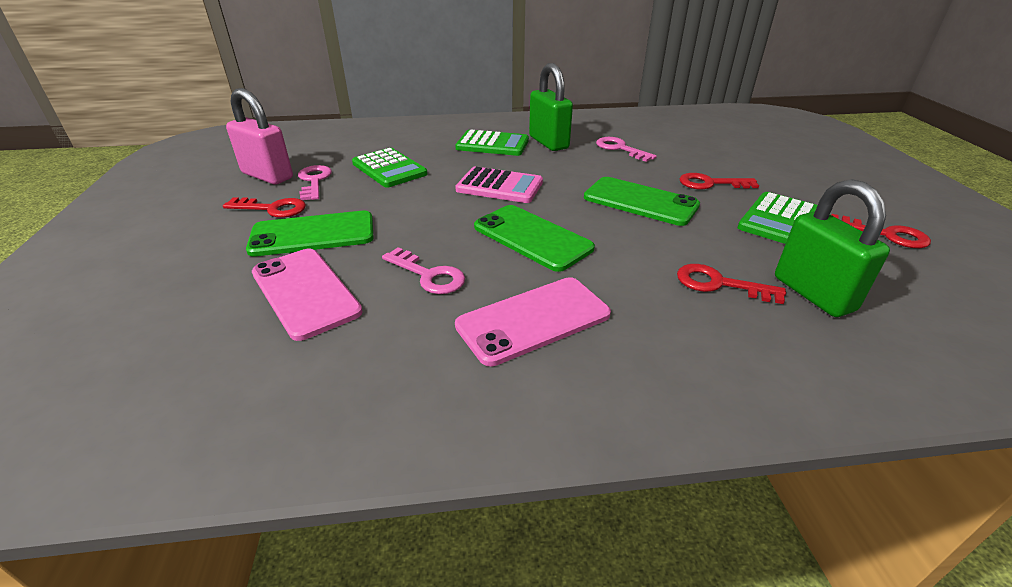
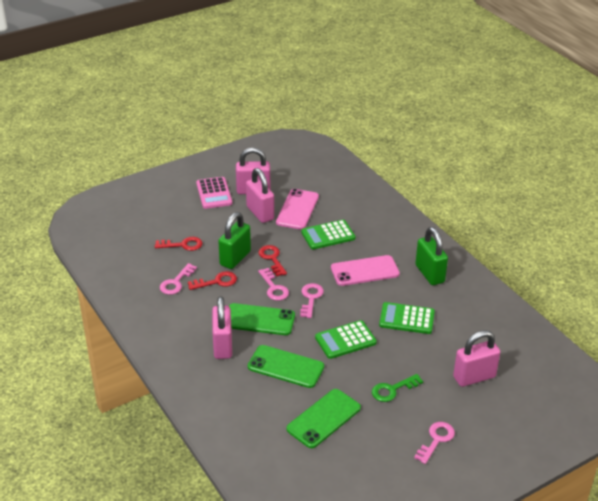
green key: none = 0 -> [372,374,423,402] = 1
pink key: [298,165,332,200] [382,247,465,294] [596,137,657,162] = 3 -> [160,263,197,295] [258,268,289,301] [300,283,324,318] [414,422,455,464] = 4
pink padlock: [226,88,293,185] = 1 -> [212,296,232,359] [236,148,270,194] [246,168,274,223] [453,330,500,387] = 4
red key: [223,197,306,218] [677,264,786,304] [679,173,759,189] [831,214,931,248] = 4 -> [155,237,202,251] [188,271,237,290] [258,245,287,276] = 3

